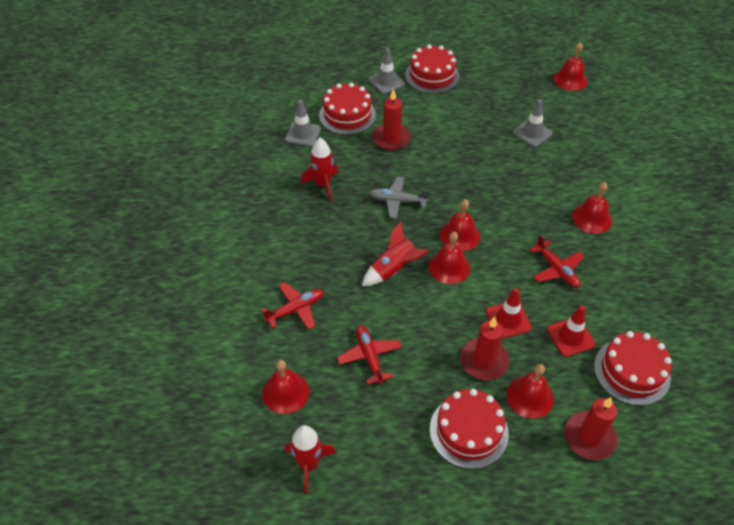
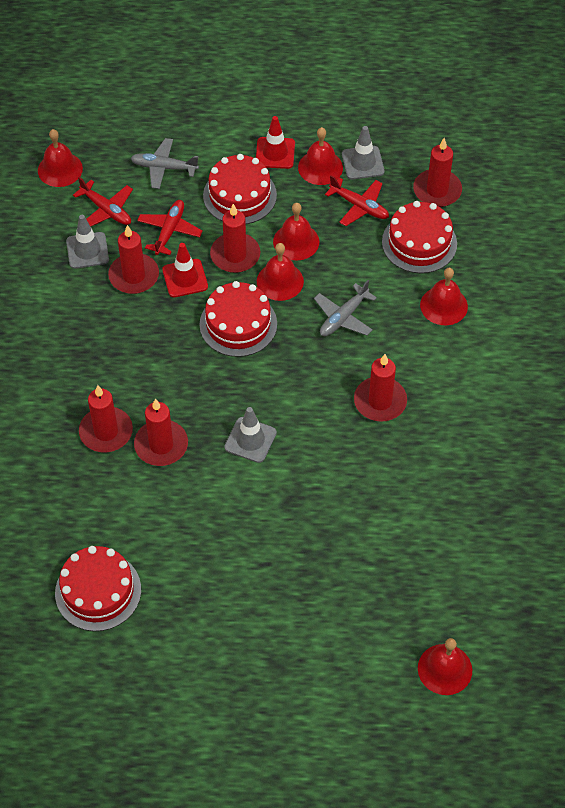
grey plane: [369,176,430,219] = 1 -> [130,138,199,189] [314,280,377,336] = 2
red candle: [372,89,411,151] [460,317,510,380] [564,397,618,460] = 3 -> [79,385,133,452] [108,225,159,294] [134,399,188,466] [210,204,260,273] [354,354,407,422] [413,138,462,207] = 6
red rocket: [285,425,336,494] [301,138,338,201] [362,221,429,286] = 3 -> none = 0

